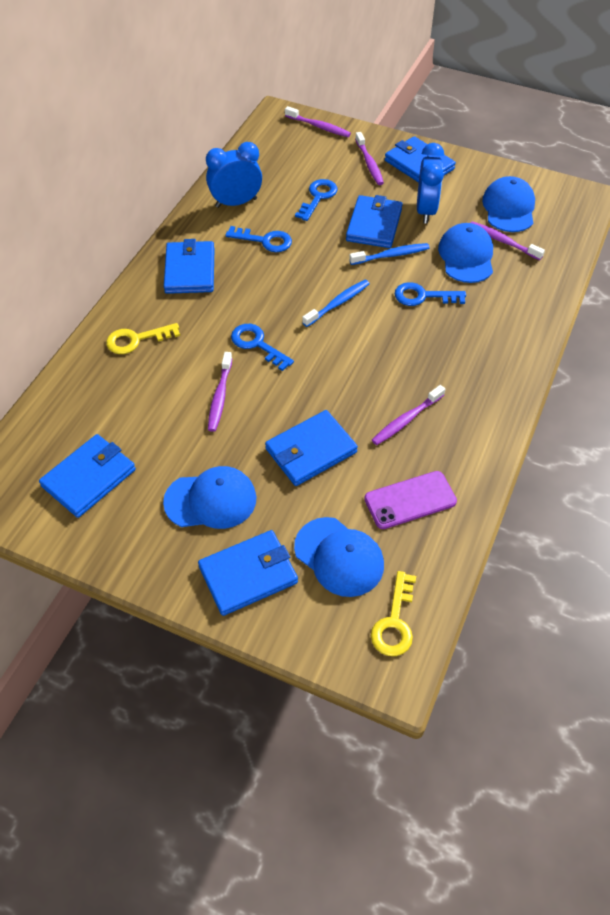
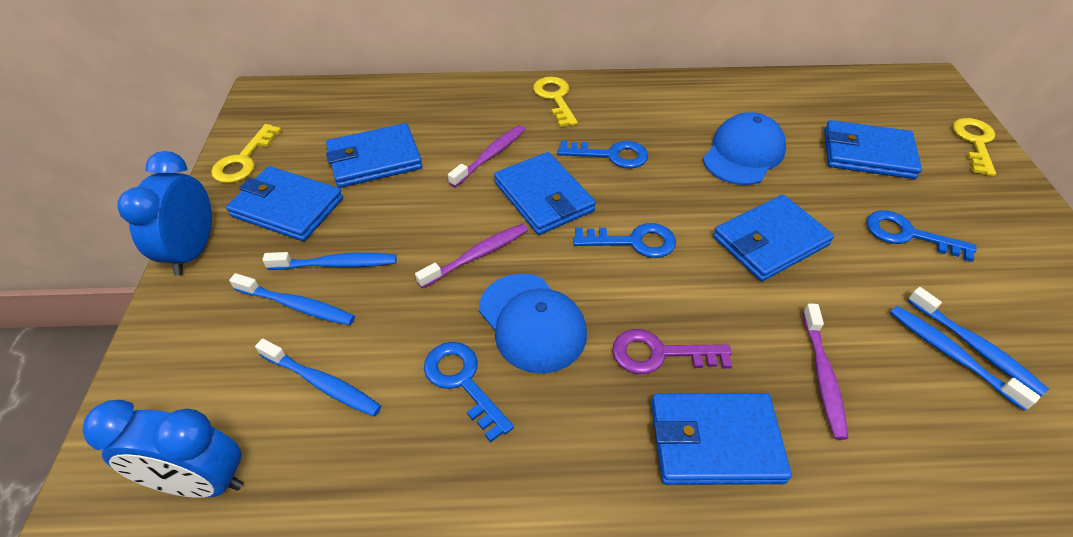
blue cap: [163,466,256,529] [294,517,384,597] [438,223,493,283] [482,176,535,232] = 4 -> [479,274,587,373] [703,112,786,185] = 2
blue toothbrush: [302,280,369,327] [349,243,430,265] = 2 -> [229,273,355,325] [255,338,381,416] [262,252,397,270] [890,306,1040,411] [908,287,1049,396] = 5
purple key: none = 0 -> [612,329,732,374] = 1
purple phone: [364,471,457,529] = 1 -> none = 0
purple toothbrush: [208,352,232,432] [285,106,351,137] [355,132,384,185] [372,385,445,445] [471,221,545,260] = 5 -> [415,224,528,288] [448,125,526,187] [803,303,848,440] = 3
yellow key: [106,323,180,354] [371,571,416,656] = 2 -> [211,124,282,183] [533,77,578,127] [953,118,996,176] = 3

